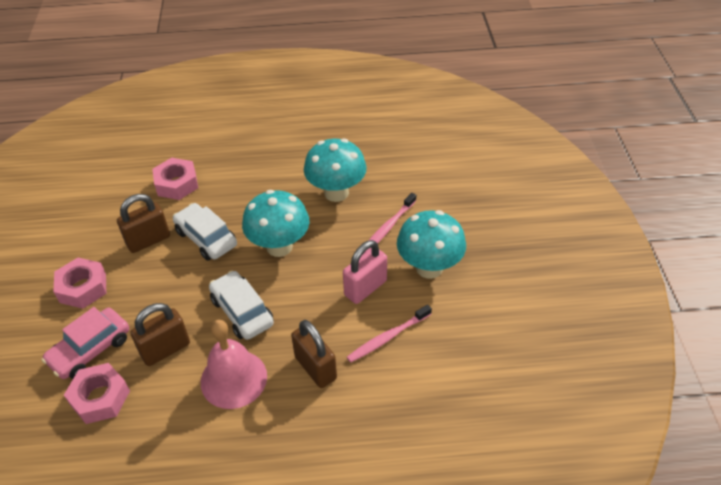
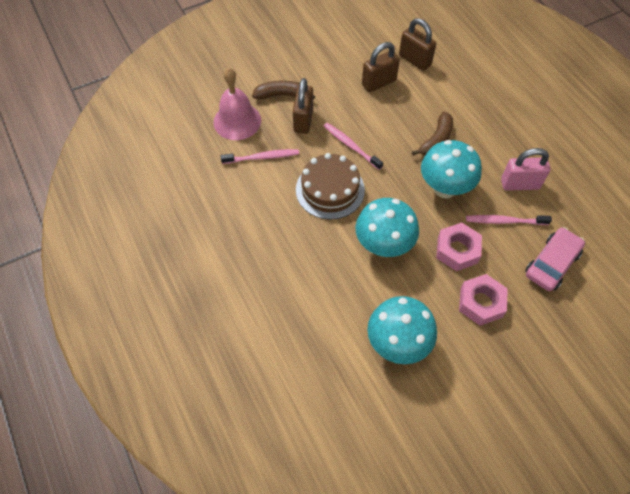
brown banana: none = 0 -> [252,81,315,100] [412,111,453,156] = 2
brown cake: none = 0 -> [296,153,365,220] = 1
pink nut: [54,258,106,309] [64,363,130,424] [152,158,198,200] = 3 -> [436,222,482,271] [459,274,508,326] = 2
pink toothbrush: [347,305,432,363] [364,193,416,253] = 2 -> [221,149,299,164] [324,123,383,170] [466,215,552,225] = 3
white car: [173,203,237,261] [209,271,274,340] = 2 -> none = 0

